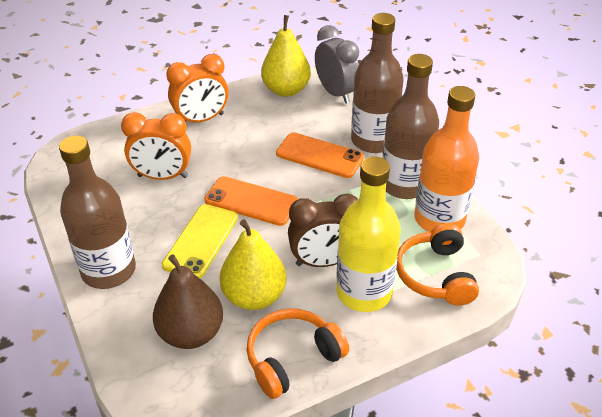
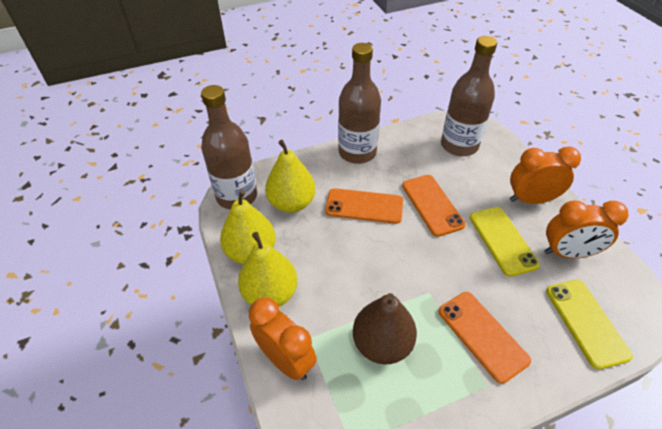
brown clock: [288,193,358,267] = 1 -> none = 0
grey clock: [315,25,359,104] = 1 -> none = 0
orange bottle: [414,86,479,232] = 1 -> none = 0
orange clock: [121,112,191,180] [166,54,229,123] = 2 -> [249,297,317,380] [510,146,581,204] [544,200,628,259] = 3
orange headphones: [247,309,349,399] [396,223,479,306] = 2 -> none = 0
orange phone: [204,176,298,226] [276,132,364,178] = 2 -> [325,188,403,224] [402,175,466,237] [439,292,531,384] = 3
yellow bottle: [336,156,401,312] = 1 -> none = 0
yellow pear: [220,219,286,310] [261,15,311,97] = 2 -> [220,190,276,264] [238,232,297,307] [265,140,316,213] = 3
yellow phone: [162,204,238,278] = 1 -> [470,207,540,277] [546,280,633,369] = 2

